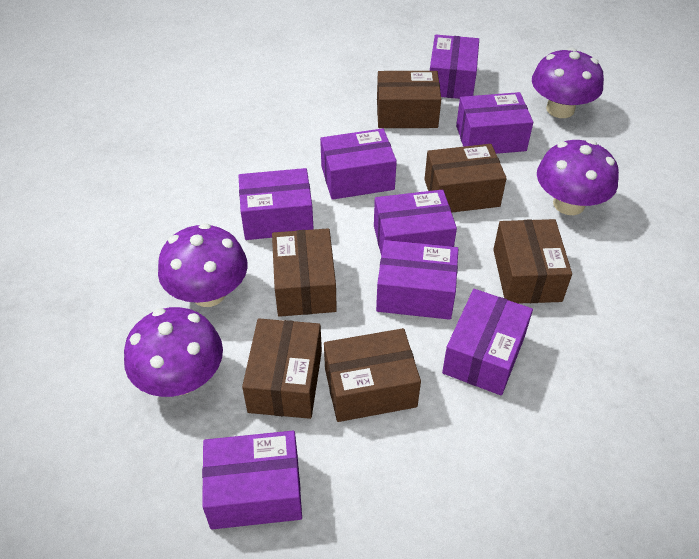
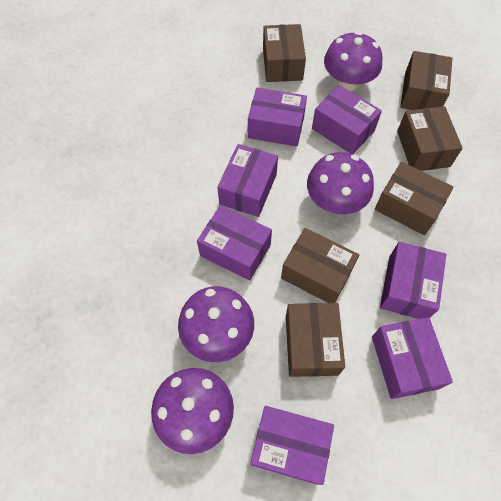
purple box: [202,431,302,529] [238,168,314,240] [320,128,397,200] [374,190,457,256] [376,240,458,320] [430,35,479,99] [442,289,533,396] [456,92,533,154] = 8 -> [197,205,272,281] [217,144,278,217] [248,88,307,147] [251,406,334,485] [312,85,382,154] [372,317,453,399] [380,242,446,319] = 7

